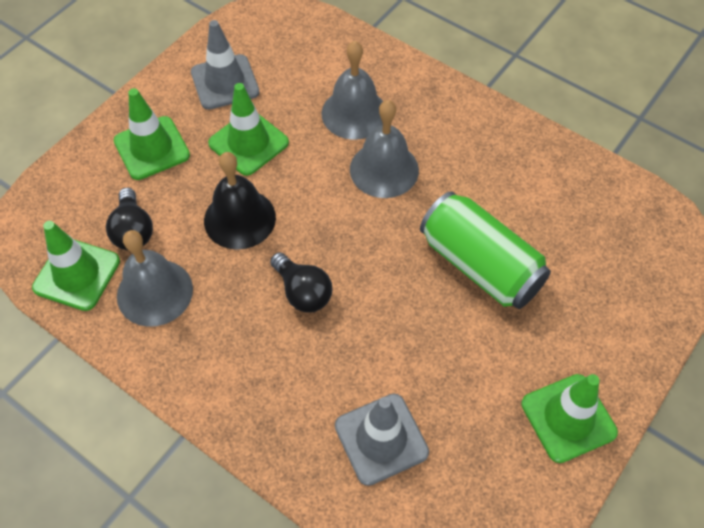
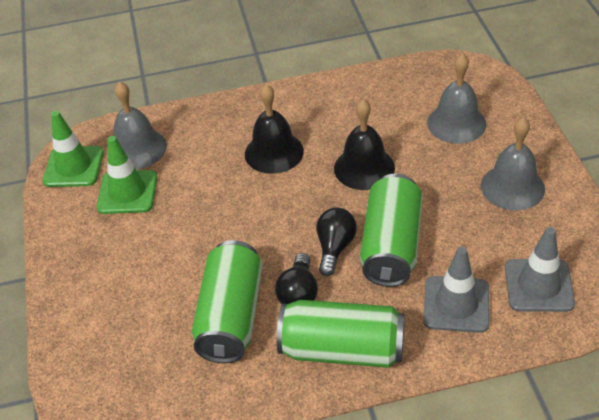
black bell: [204,152,276,250] = 1 -> [245,84,304,174] [334,99,395,190] = 2
green can: [420,191,551,309] = 1 -> [192,240,263,363] [277,300,405,368] [360,174,423,287] = 3
green traffic cone: [32,221,120,311] [114,88,190,180] [208,83,289,176] [521,374,618,463] = 4 -> [42,111,104,187] [97,136,157,214] = 2

